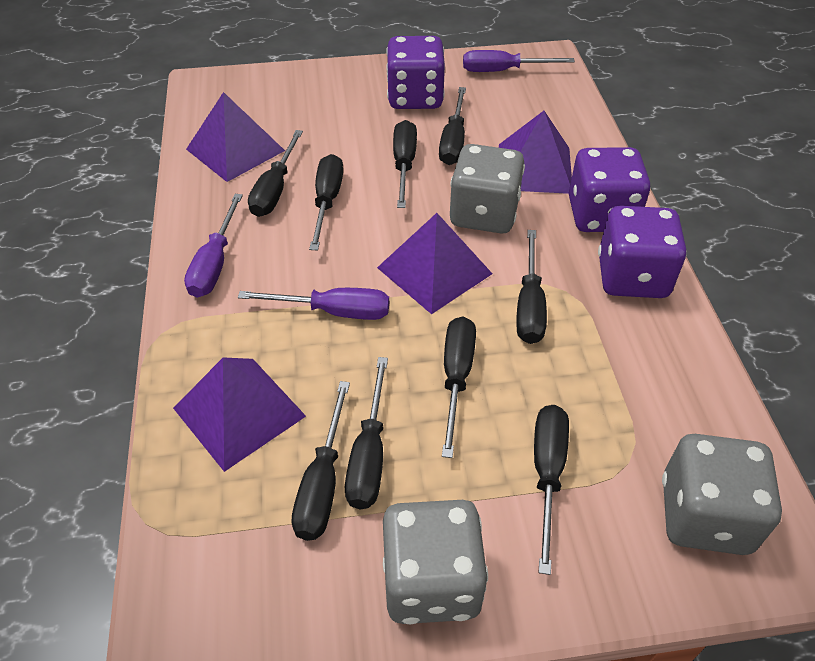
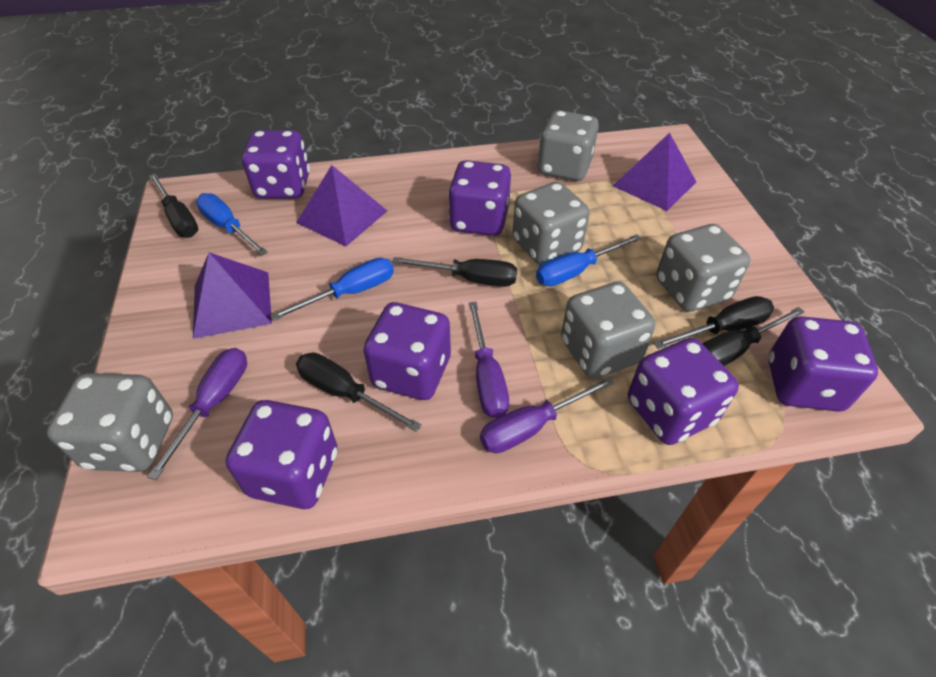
black screwdriver: [248,130,303,217] [291,381,350,541] [309,154,343,250] [345,357,388,509] [393,120,417,208] [439,87,466,165] [442,317,476,458] [516,230,547,344] [534,405,569,575] = 9 -> [149,173,198,238] [296,352,422,432] [392,257,517,287] [653,296,774,349] [703,307,805,366] = 5
blue screwdriver: none = 0 -> [196,193,268,256] [270,258,394,320] [536,234,642,286] = 3
grey dice: [383,500,488,624] [450,144,525,233] [662,434,782,555] = 3 -> [47,373,173,472] [512,182,590,265] [537,110,599,181] [561,282,655,379] [656,224,751,311] = 5
purple dice: [386,36,445,109] [569,147,651,232] [598,206,687,298] = 3 -> [226,400,337,509] [242,130,310,199] [364,302,451,400] [448,160,511,236] [628,338,739,445] [768,316,878,412] = 6
purple pyramid: [173,357,306,472] [186,92,285,182] [377,213,492,314] [499,111,572,194] = 4 -> [193,252,272,339] [296,165,387,246] [613,133,696,211] = 3

